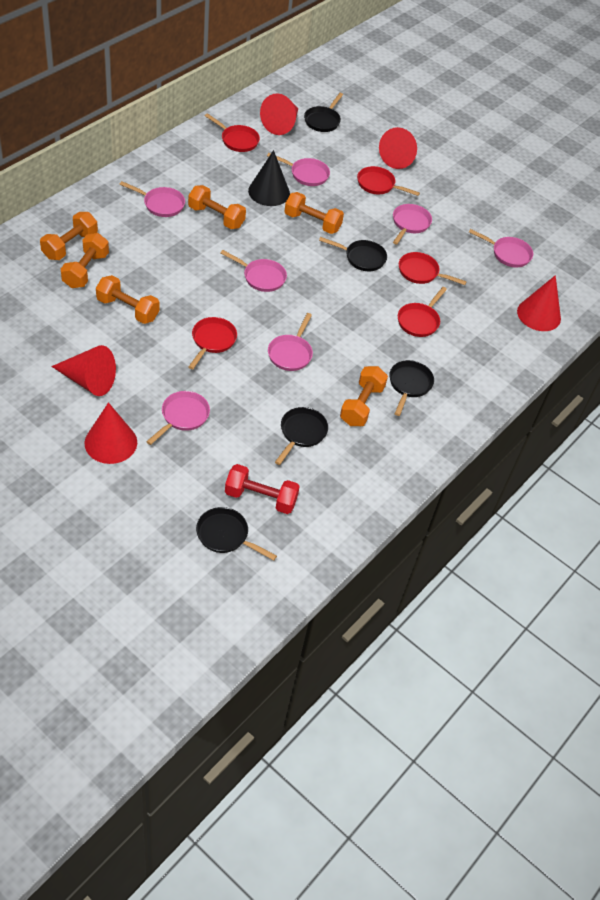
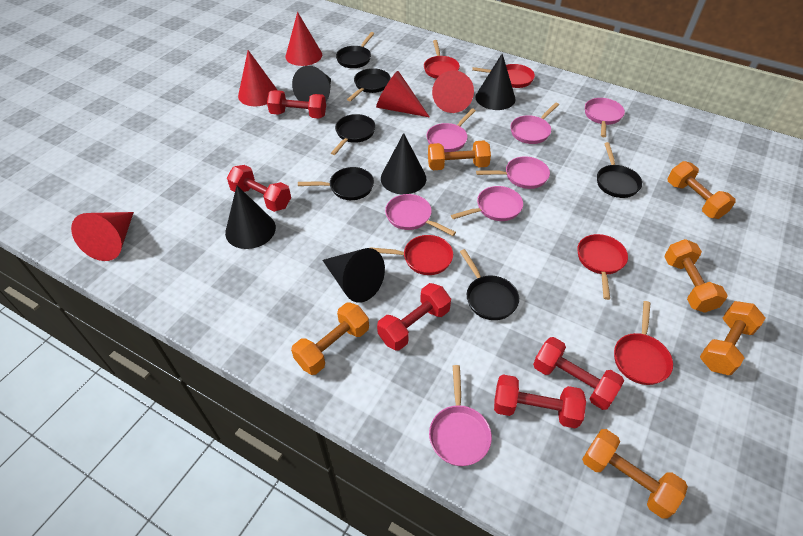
black cone: [248,150,290,206] = 1 -> [225,186,276,249] [292,66,331,102] [322,248,385,303] [381,133,426,194] [476,54,516,110] = 5
black pan: [196,507,277,560] [275,407,328,465] [304,93,343,132] [319,237,387,271] [389,360,434,416] = 5 -> [298,167,374,200] [331,114,376,155] [336,32,374,68] [347,68,391,101] [460,249,519,320] [597,142,642,198] = 6
red dumbbell: [225,464,300,514] = 1 -> [227,165,291,212] [267,90,326,119] [377,283,451,351] [494,374,586,429] [533,337,624,410] = 5

